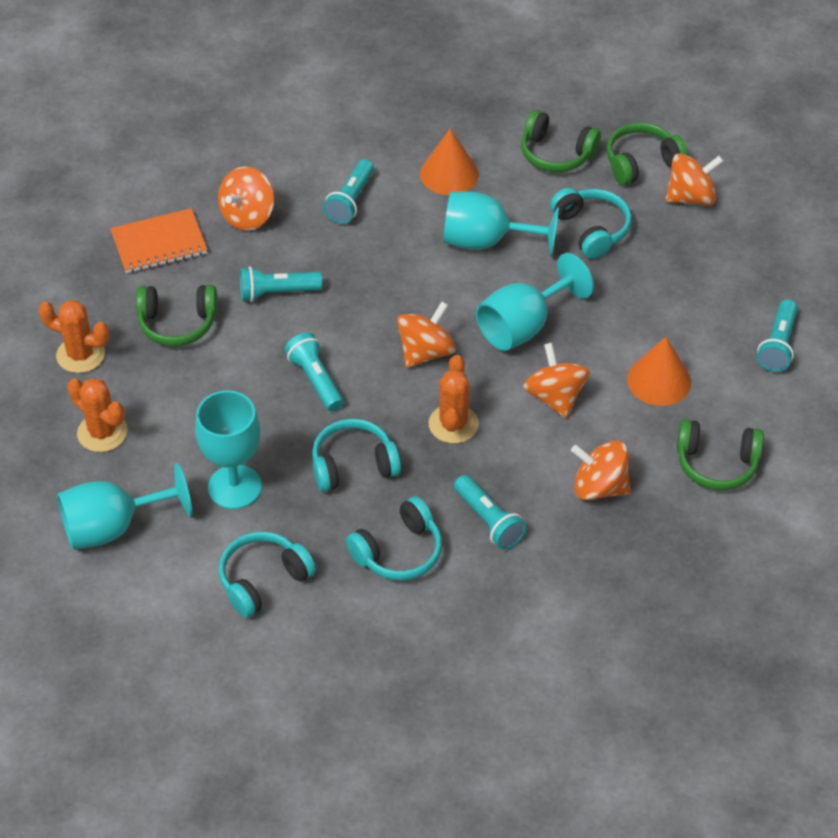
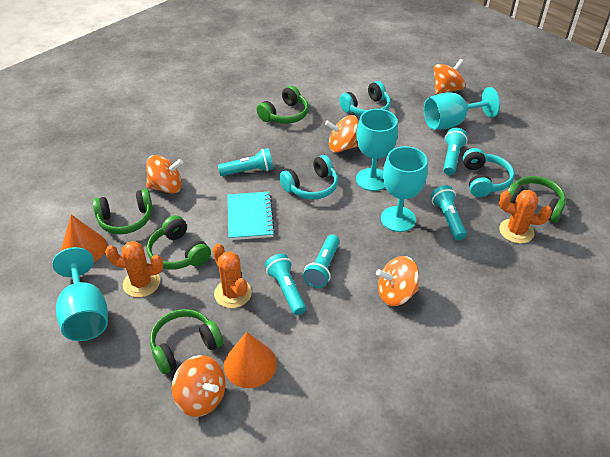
green headphones: [136,285,218,347] [521,110,601,172] [606,122,688,185] [677,419,764,490] = 4 -> [93,189,153,234] [147,215,211,269] [150,309,223,374] [257,86,309,124] [508,176,566,223] = 5
orange notebook: [110,208,207,273] = 1 -> none = 0
turquoise headphones: [219,532,316,618] [312,419,401,492] [346,496,442,580] [550,188,632,259] = 4 -> [279,155,338,200] [339,81,391,116] [463,148,515,197] = 3
turquoise notebook: none = 0 -> [227,192,275,240] = 1

